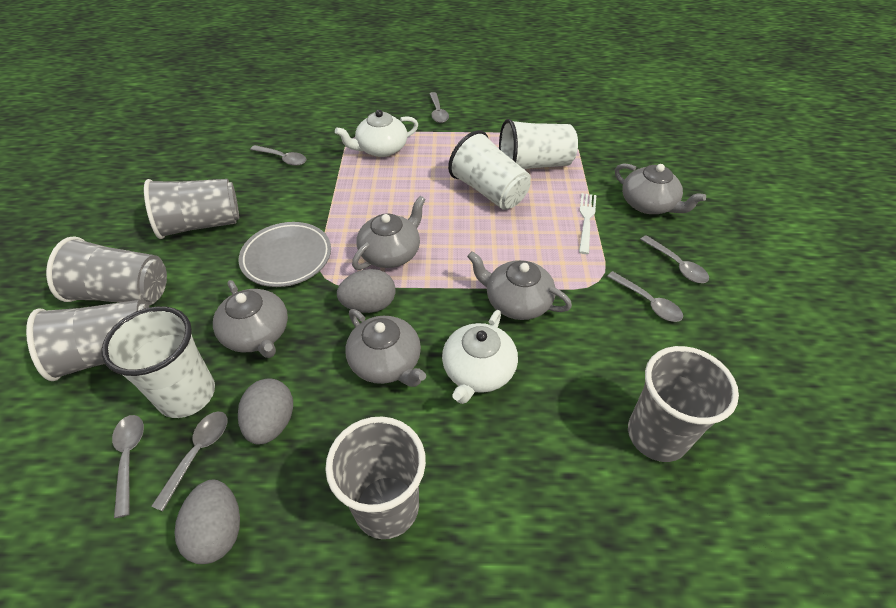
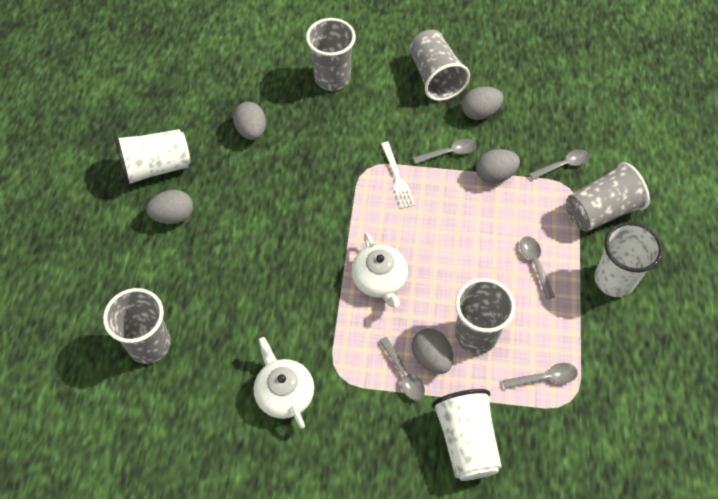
grey egg: [175,480,240,564] [238,378,293,444] [337,269,396,313] = 3 -> [146,190,193,224] [233,102,266,140] [412,328,453,374] [462,86,503,120] [476,149,520,184] = 5
grey plate: [239,222,331,287] = 1 -> none = 0
grey spoon: [112,415,144,518] [151,411,227,511] [250,145,306,166] [430,92,449,123] [607,271,683,322] [640,235,709,283] = 6 -> [379,337,425,400] [413,139,476,164] [503,363,578,389] [520,236,555,299] [529,149,590,180] = 5
grey teapot: [213,280,288,358] [345,309,426,387] [352,196,426,270] [467,251,572,320] [615,163,706,214] = 5 -> none = 0

